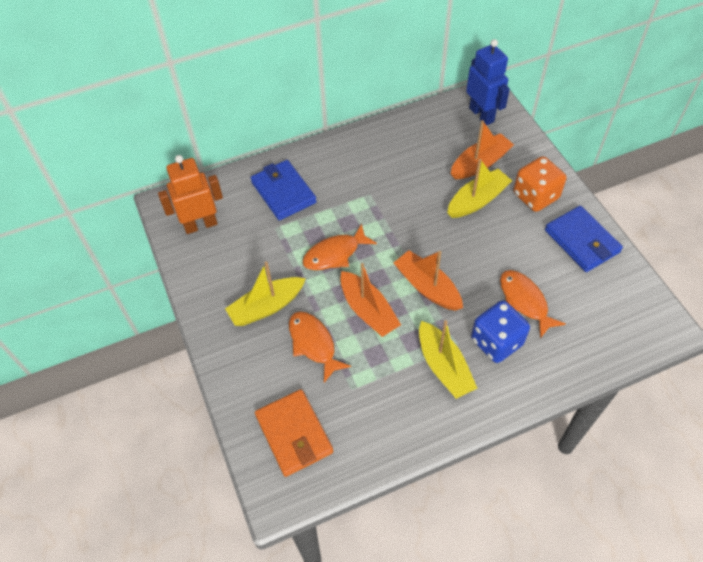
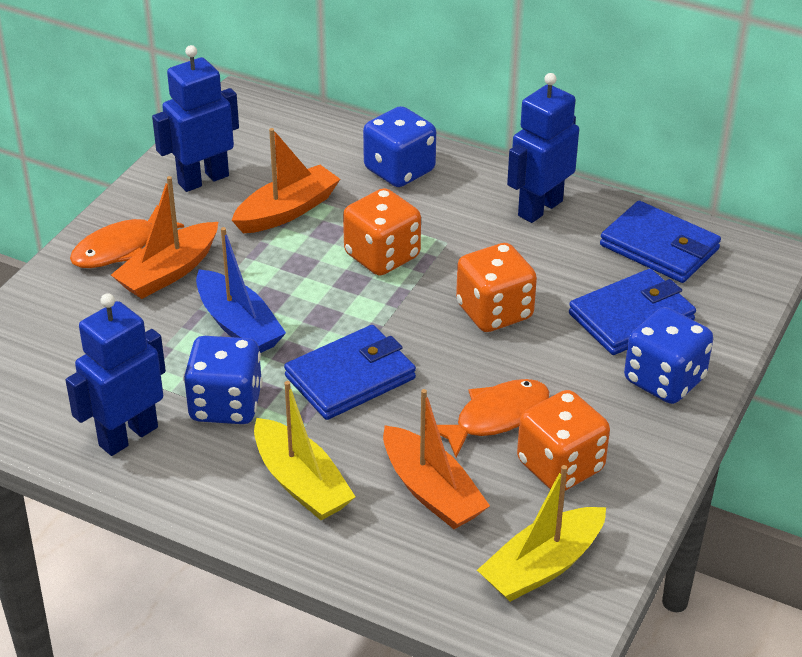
blue boat: none = 0 -> [196,227,286,353] = 1
blue dice: [471,300,530,363] = 1 -> [183,336,263,424] [363,106,436,187] [624,307,713,404] = 3
blue robot: [466,39,510,126] = 1 -> [66,293,166,456] [152,45,239,192] [507,73,579,223] = 3
blue wallet: [251,160,317,221] [545,206,623,272] = 2 -> [284,325,416,420] [569,269,696,355] [600,201,721,283] = 3
orange dice: [513,156,566,212] = 1 -> [343,188,421,276] [456,243,537,332] [517,390,610,491] = 3
orange fish: [289,312,351,383] [302,224,377,270] [500,270,566,338] = 3 -> [70,205,184,268] [437,379,549,458] = 2
orange robot: [158,155,223,234] = 1 -> none = 0
orange wallet: [255,389,333,477] = 1 -> none = 0
yellow boat: [225,262,306,326] [419,320,478,399] [447,159,512,218] = 3 -> [254,381,356,520] [477,465,606,602] = 2

